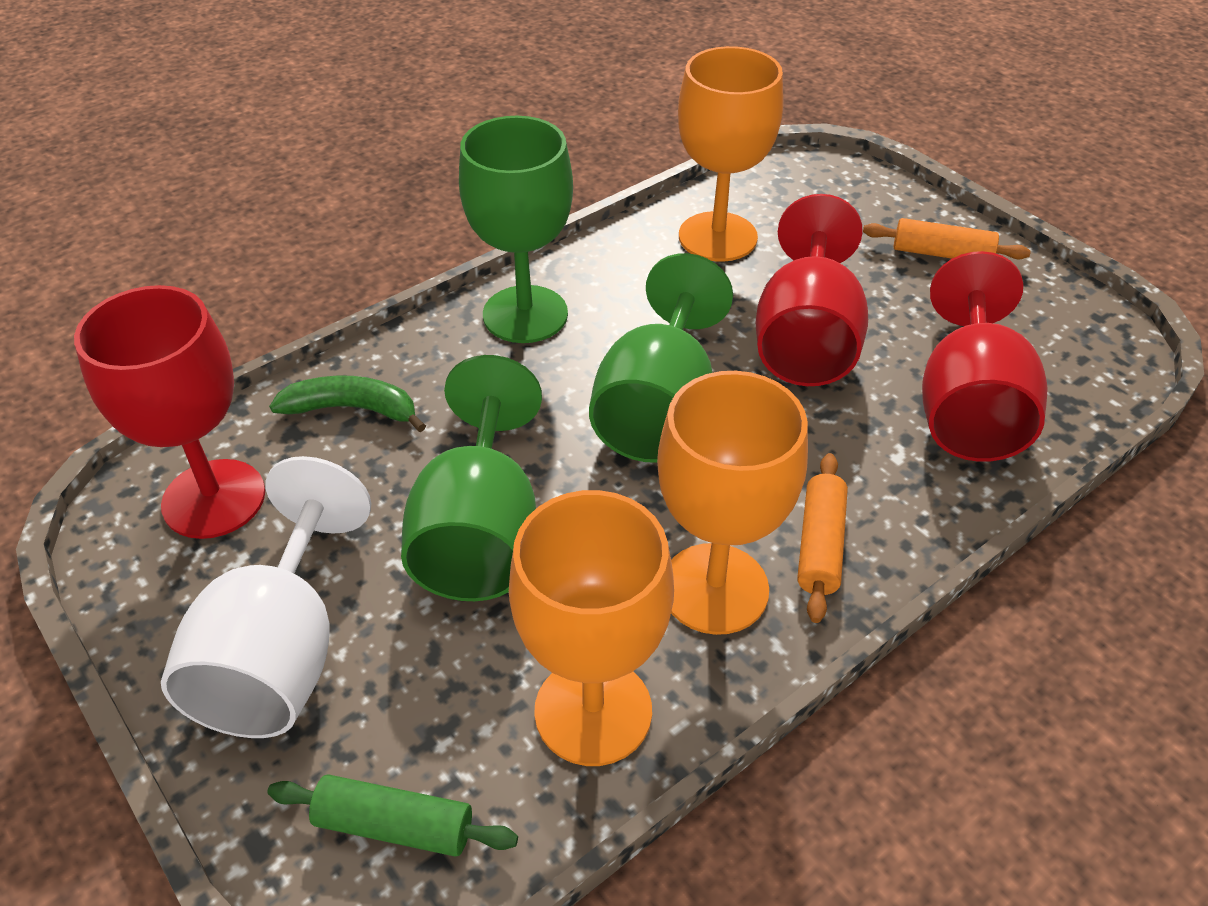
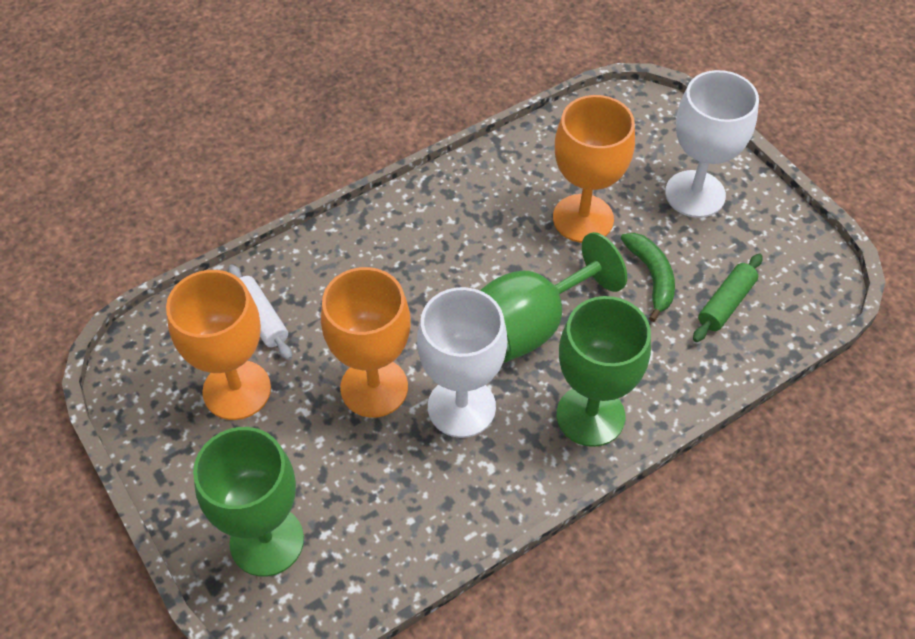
orange rolling pin: [797,453,848,623] [863,218,1031,259] = 2 -> none = 0
red goblet: [74,285,265,539] [756,194,868,386] [922,251,1048,462] = 3 -> none = 0
white goblet: [161,456,372,738] = 1 -> [417,287,507,438] [665,70,759,218] = 2
white rolling pin: none = 0 -> [228,264,292,360] = 1

